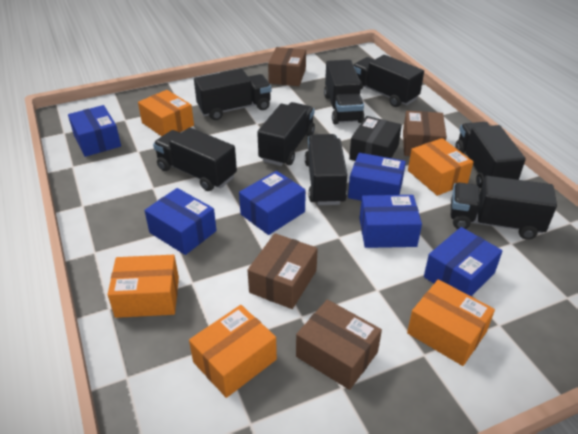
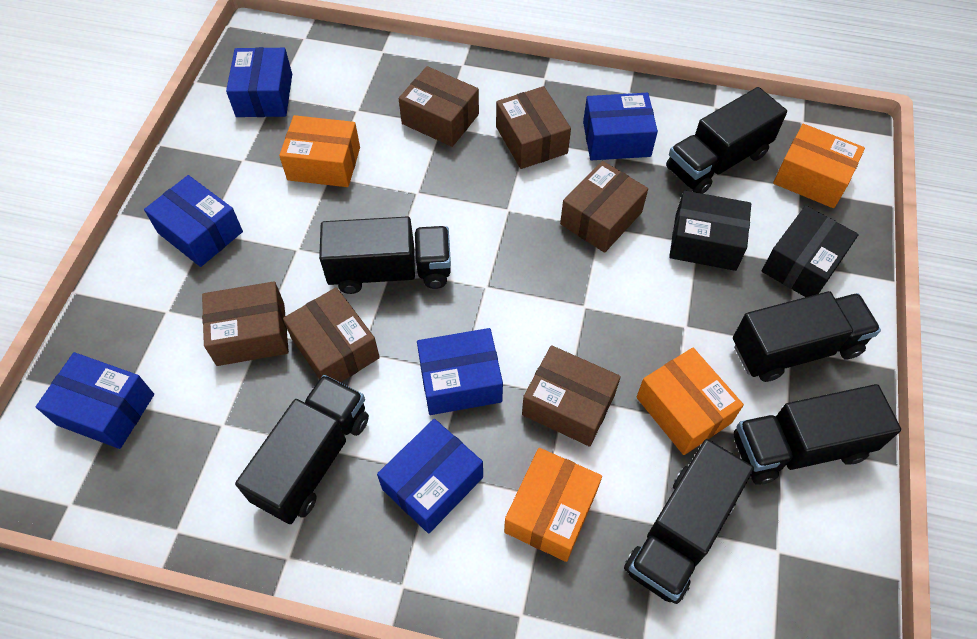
black box: [349,116,402,161] = 1 -> [669,191,751,271] [762,206,859,297] = 2
black truck: [153,127,237,191] [194,69,271,120] [257,102,315,166] [305,134,347,205] [324,60,364,124] [354,55,424,107] [451,176,557,240] [455,122,526,188] = 8 -> [235,375,369,524] [319,217,451,294] [624,439,754,604] [666,87,787,194] [733,291,881,382] [734,384,901,485] = 6
brown box: [247,233,318,309] [268,47,306,86] [296,299,382,390] [403,111,447,156] = 4 -> [202,282,289,366] [283,287,380,382] [398,66,479,147] [496,86,571,169] [522,345,621,447] [560,161,648,253] = 6
orange box: [107,255,179,318] [138,90,194,136] [189,305,277,398] [407,279,495,366] [408,138,474,196] = 5 -> [279,115,360,187] [504,448,602,562] [636,348,744,455] [773,124,865,208] = 4

